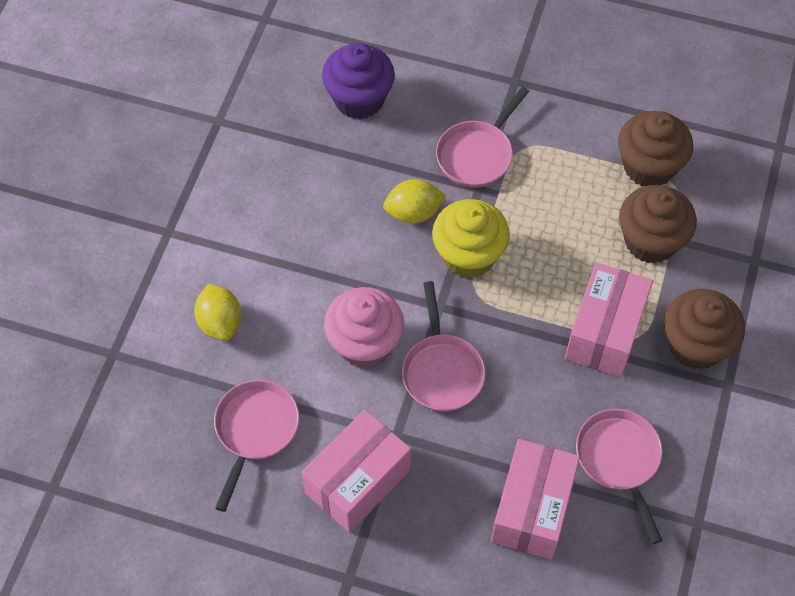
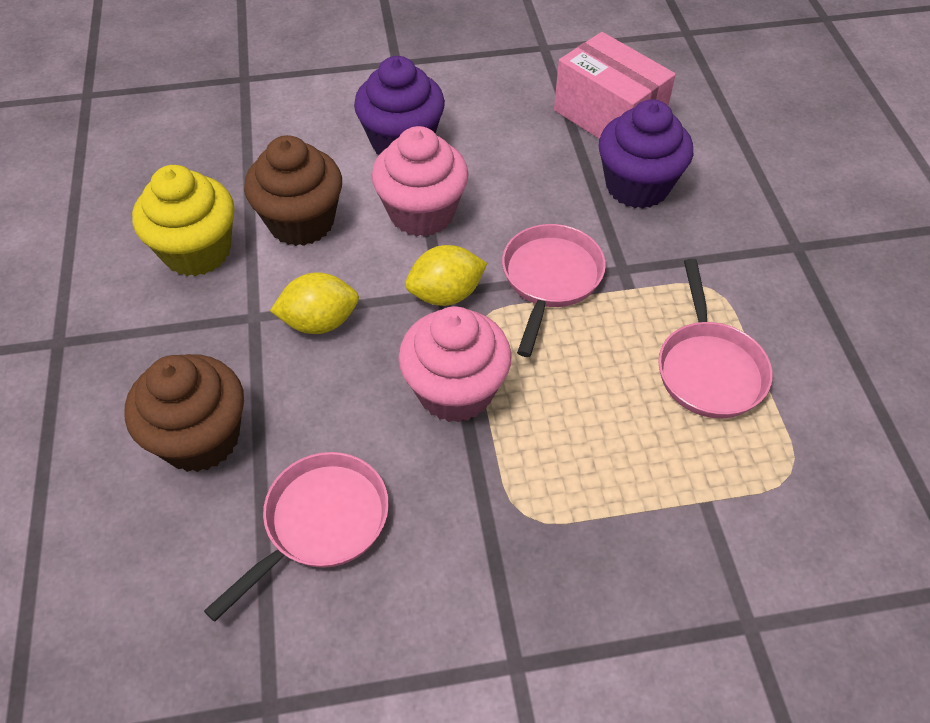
brown cupcake: [618,111,693,187] [619,185,697,264] [664,289,745,370] = 3 -> [125,354,244,472] [244,135,342,246] = 2
pink box: [302,409,411,533] [491,439,580,560] [565,262,653,377] = 3 -> [554,32,676,139] = 1
pink cupcake: [324,287,404,368] = 1 -> [372,126,469,237] [398,306,512,423] = 2
pink pan: [214,380,299,512] [402,281,485,412] [436,87,529,188] [576,409,662,544] = 4 -> [204,452,389,622] [502,224,606,357] [658,259,773,418] = 3
purple cupcake: [322,42,395,119] = 1 -> [354,56,445,155] [598,99,693,209] = 2

